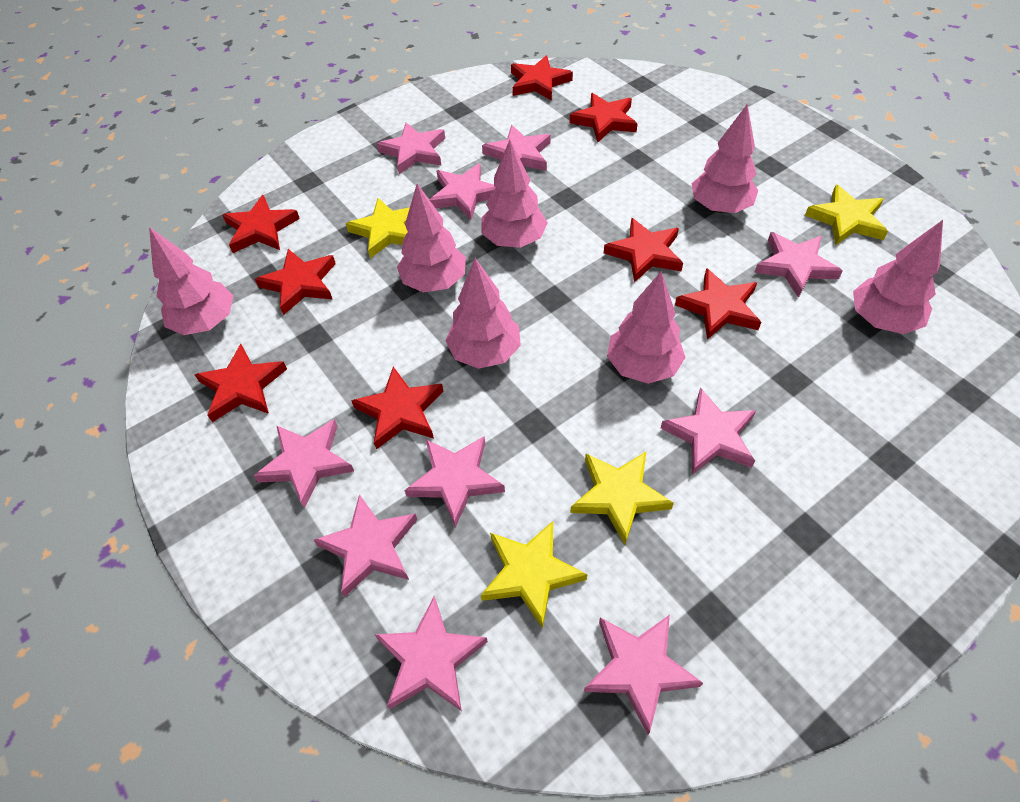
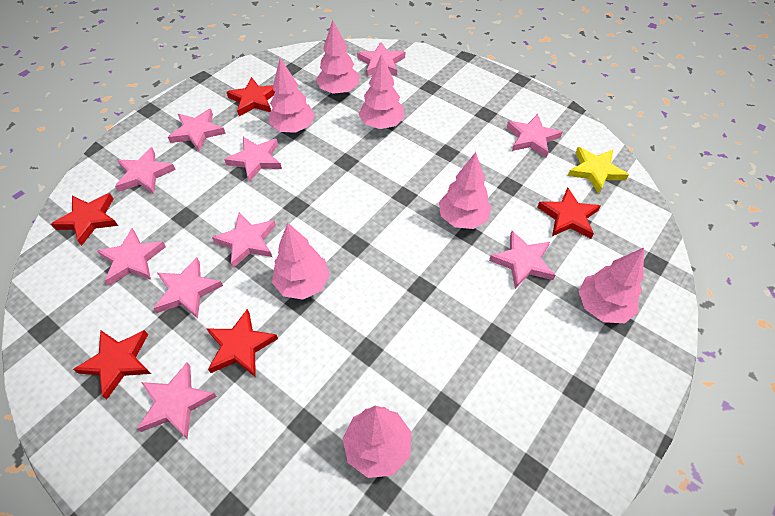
red star: [195,344,287,422] [222,195,300,253] [255,249,336,315] [352,367,443,450] [511,55,573,101] [570,93,638,142] [604,218,683,283] [675,268,761,340] = 8 -> [51,193,118,246] [73,330,151,400] [207,309,278,376] [227,77,275,116] [537,187,600,239] = 5
yellow star: [346,198,410,258] [481,521,588,629] [570,452,674,545] [805,185,888,245] = 4 -> [568,147,629,193] = 1

